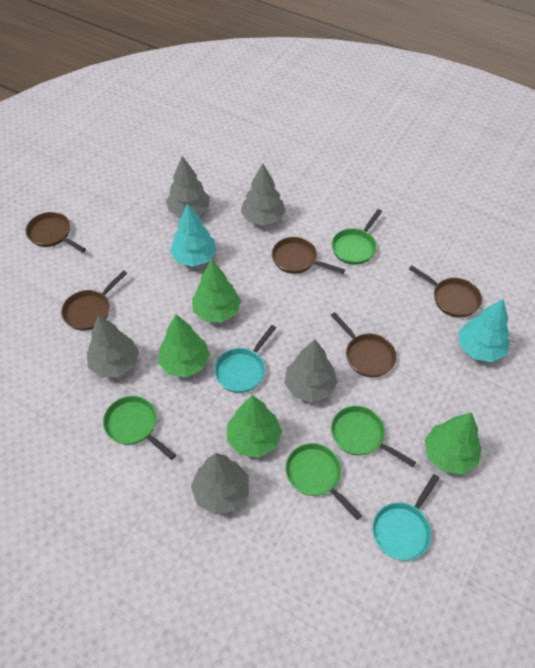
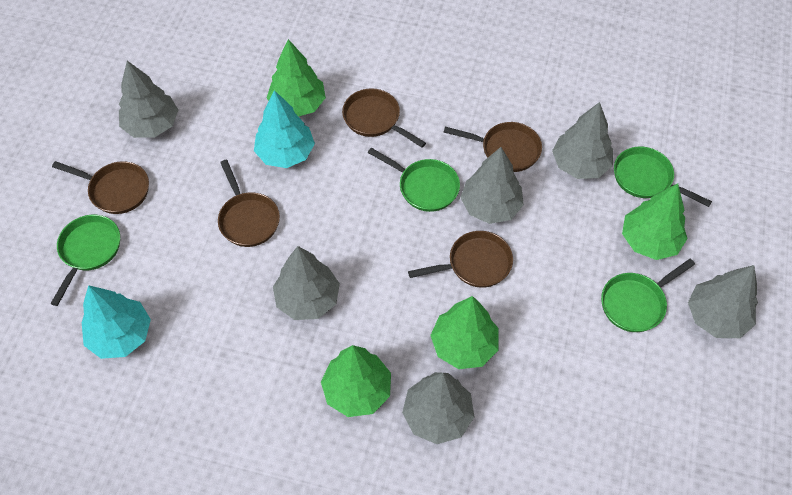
grey tree: [87,315,139,378] [166,156,210,217] [191,453,249,515] [241,163,286,226] [284,339,338,402] = 5 -> [119,61,178,138] [273,246,340,320] [402,372,474,444] [460,147,524,224] [552,102,613,179] [688,265,758,338] = 6
turquoise pan: [214,325,276,393] [372,474,439,561] = 2 -> none = 0

